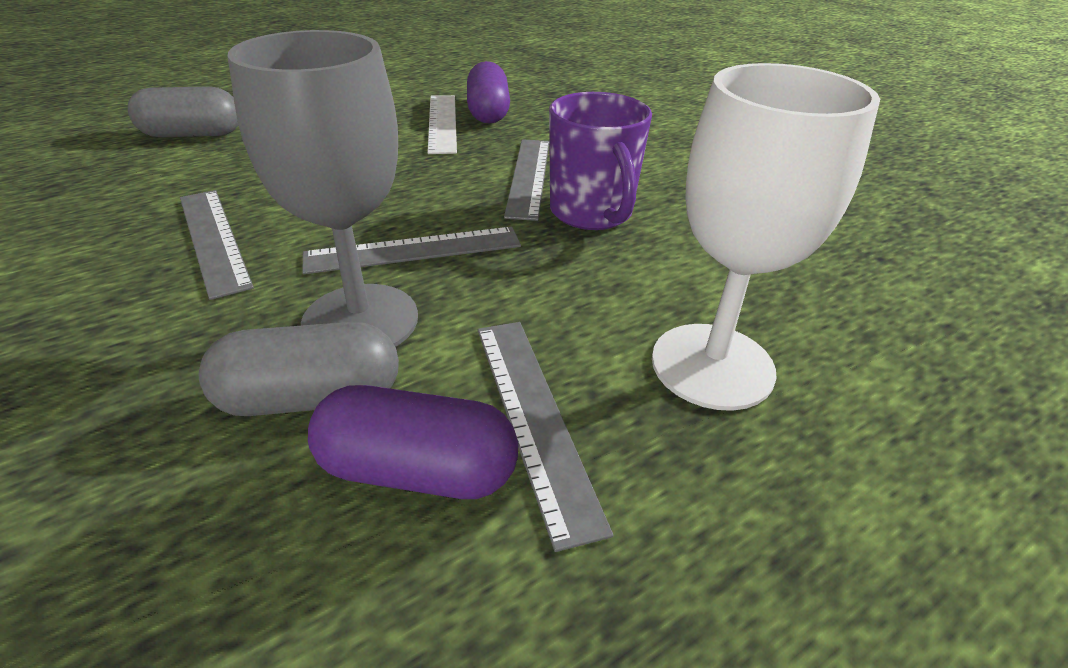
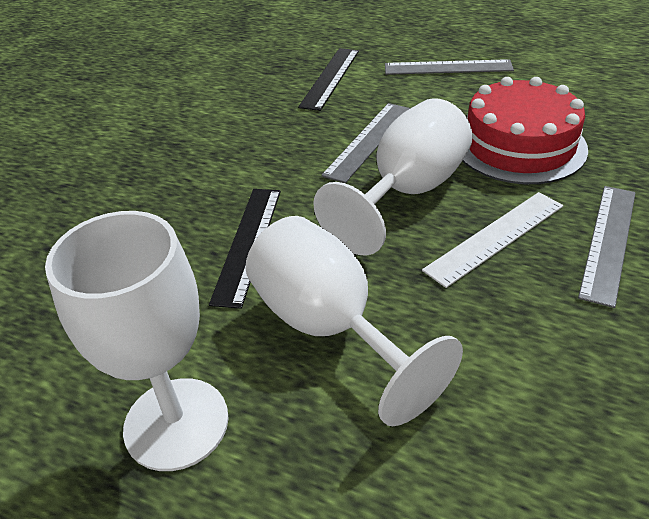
black ruler: none = 0 -> [209,189,281,309] [298,48,359,111] = 2
grey capsule: [128,86,238,138] [199,322,399,416] = 2 -> none = 0
grey goblet: [227,30,418,347] = 1 -> none = 0
grey ruler: [180,190,254,300] [302,227,521,274] [478,322,613,552] [504,139,549,221] = 4 -> [321,103,410,183] [385,59,514,75] [578,186,636,308] = 3
purple capsule: [308,385,518,499] [467,61,510,124] = 2 -> none = 0
purple mug: [549,92,652,230] = 1 -> none = 0
red cake: none = 0 -> [462,77,588,184] = 1
white goblet: [652,63,880,411] = 1 -> [45,211,229,471] [246,216,463,426] [313,98,473,255] = 3

